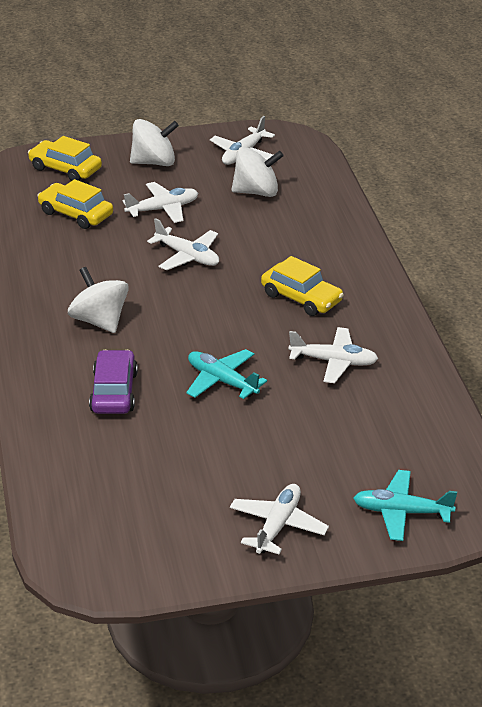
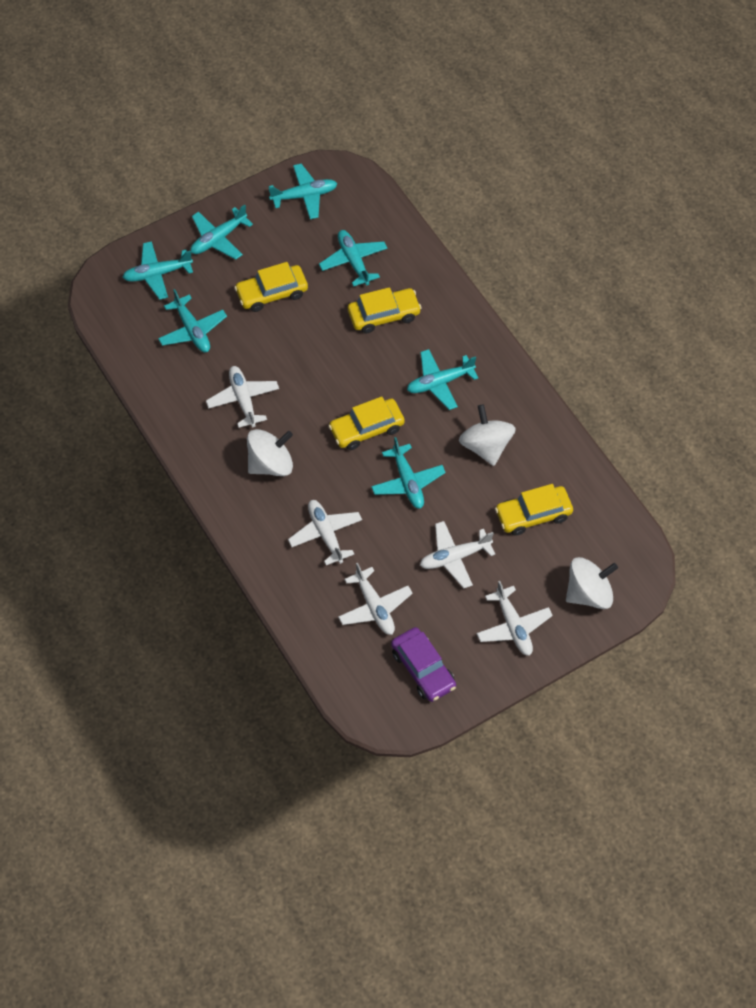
turquoise plane: [186,349,267,399] [353,470,457,541] = 2 -> [123,241,193,300] [158,289,227,352] [191,205,253,259] [269,164,337,219] [319,230,388,287] [371,437,446,509] [407,349,478,410] = 7
yellow car: [28,136,102,181] [37,179,113,229] [261,256,344,316] = 3 -> [234,262,308,312] [328,396,405,450] [348,287,421,333] [495,484,573,536] = 4

